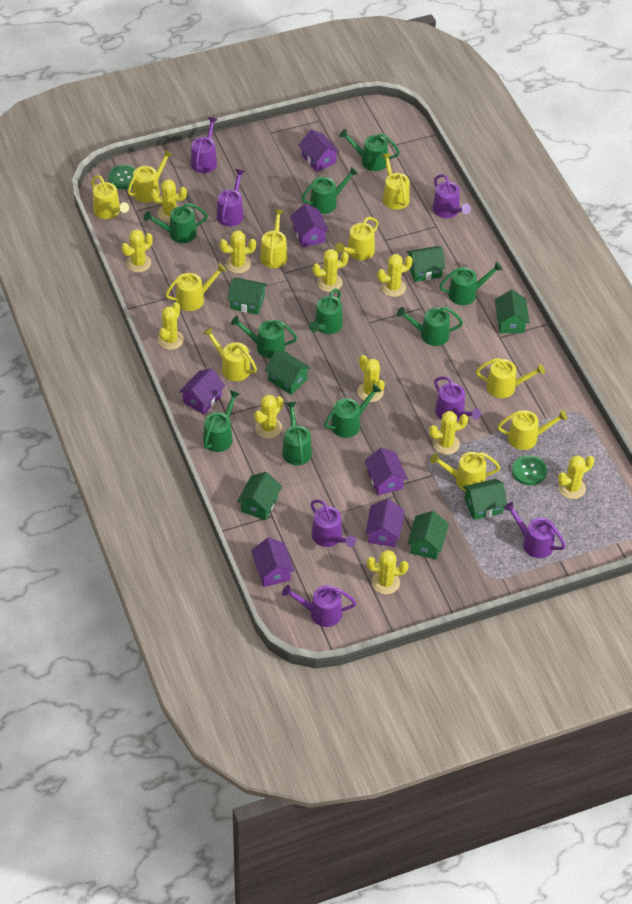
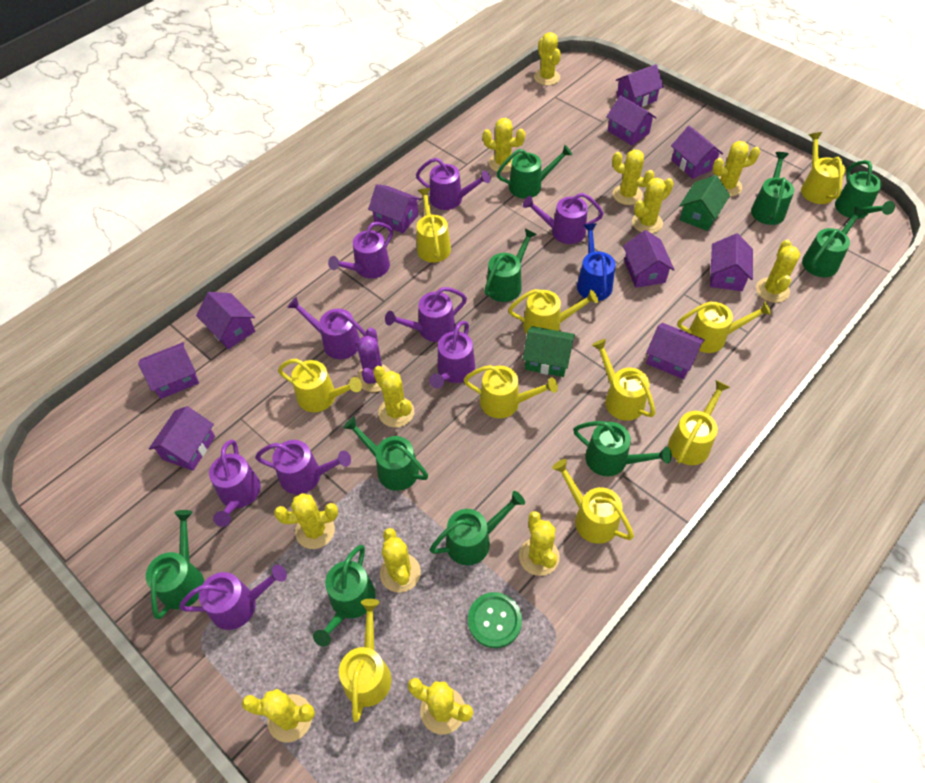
blue watering can: none = 0 -> [577,223,616,301] = 1
green button: [108,164,136,189] [512,455,547,485] = 2 -> [468,592,522,648] = 1
green house: [227,277,267,315] [237,472,282,520] [265,351,311,395] [406,246,446,282] [407,511,449,560] [463,479,507,520] [495,290,530,333] = 7 -> [523,326,575,377] [679,175,730,231] = 2
purple cactus: none = 0 -> [357,327,390,392] = 1
purple house: [179,368,225,415] [251,537,294,587] [290,203,329,247] [299,129,340,172] [365,447,408,495] [365,499,405,547] = 6 -> [138,342,199,399] [149,406,215,471] [196,292,255,349] [368,184,421,233] [606,95,657,146] [616,64,664,107] [623,230,675,288] [646,323,705,379] [671,126,723,179] [710,233,753,291] = 10
purple watering can: [191,117,218,173] [217,169,245,226] [282,585,356,627] [311,500,356,547] [433,174,471,218] [434,376,481,421] [504,502,566,558] = 7 -> [179,565,287,630] [209,440,261,527] [255,440,351,494] [287,297,366,359] [328,222,393,279] [385,287,467,342] [416,158,491,210] [429,321,475,389] [523,193,604,244] = 9
yellow cactus: [122,229,153,272] [151,179,187,222] [158,302,184,350] [220,230,256,273] [254,394,283,438] [313,249,349,292] [357,355,385,402] [367,550,408,594] [377,254,413,297] [429,411,468,455] [558,455,594,499] = 11 -> [242,689,315,742] [274,493,338,549] [373,366,414,427] [380,528,421,593] [408,678,473,735] [483,118,525,173] [519,511,560,576] [534,32,561,85] [612,149,655,205] [632,177,674,234] [712,141,760,197] [756,240,800,303] = 12

